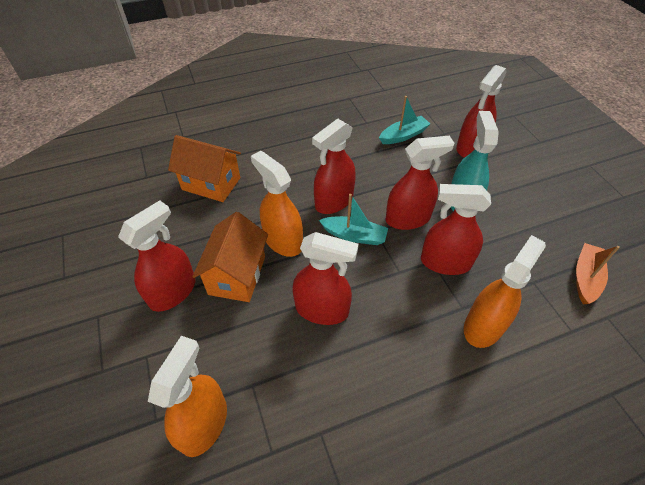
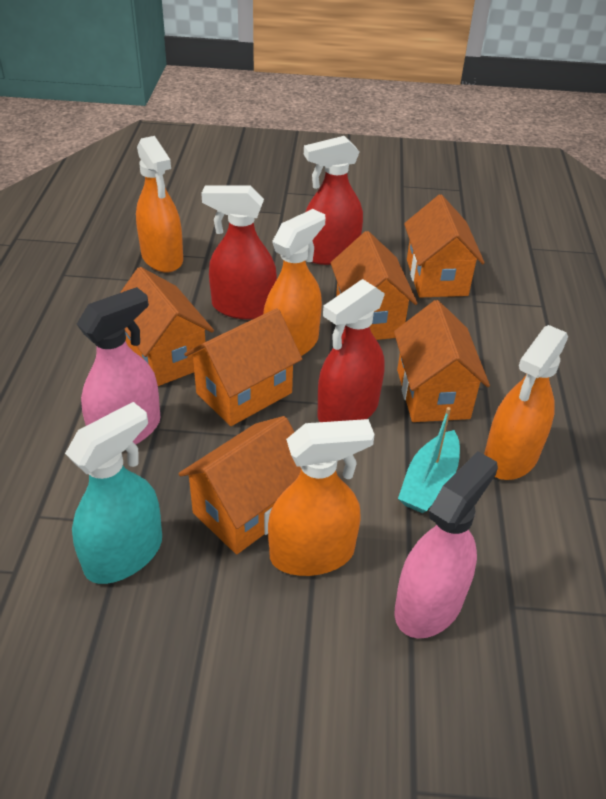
orange boat: [576,243,620,304] = 1 -> none = 0
orange house: [168,135,241,202] [192,212,268,302] = 2 -> [120,267,214,386] [178,416,301,554] [184,308,302,426] [331,231,418,340] [394,300,490,422] [404,195,485,298] = 6
orange spray bottle: [148,336,227,457] [251,151,303,257] [464,235,546,348] = 3 -> [136,136,183,273] [263,209,325,356] [268,419,375,576] [484,325,568,480] = 4
pink spray bottle: none = 0 -> [77,287,160,445] [394,451,498,638] = 2
red spray bottle: [118,200,196,312] [292,232,359,325] [312,119,356,214] [386,136,455,230] [421,184,491,275] [456,65,507,158] = 6 -> [201,185,277,319] [304,136,363,265] [318,279,385,422] = 3
turquoise boat: [319,194,388,245] [379,96,430,144] = 2 -> [398,407,460,513] = 1

